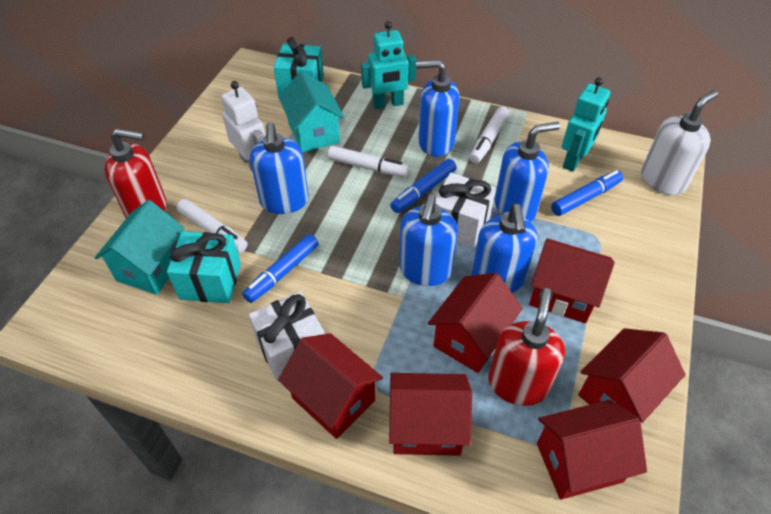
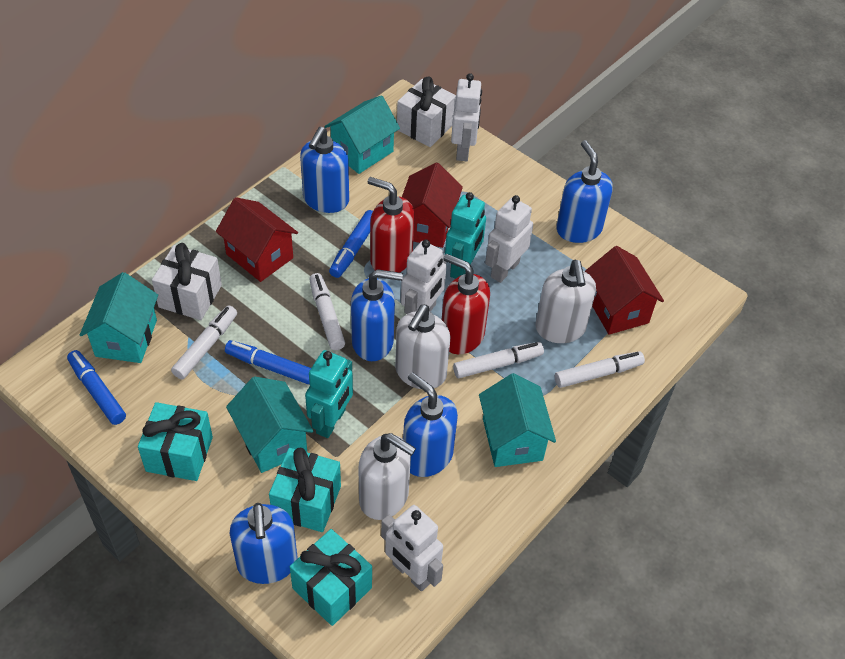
red house: [278,333,383,439] [389,373,472,456] [428,273,523,373] [529,238,615,323] [537,400,647,500] [578,328,685,423] = 6 -> [216,197,298,282] [402,162,463,248] [585,246,664,335] = 3
turquoise gift: [167,231,241,303] [274,37,324,97] = 2 -> [138,402,213,481] [269,447,341,532] [290,529,372,626] = 3
turquoise house: [95,200,185,295] [279,71,344,152] = 2 -> [80,272,158,363] [226,376,313,473] [325,95,400,174] [479,373,556,467] = 4
white marker: [176,199,248,253] [328,146,409,177] [469,107,509,163] = 3 -> [171,305,237,379] [309,273,345,350] [453,342,544,378] [555,351,645,388] = 4
white robot: [221,81,265,171] = 1 -> [381,505,443,591] [401,240,447,314] [451,73,482,161] [485,195,533,283] = 4
white soap dispenser: [641,90,718,195] = 1 -> [359,433,416,520] [395,305,450,389] [535,260,596,343] = 3

